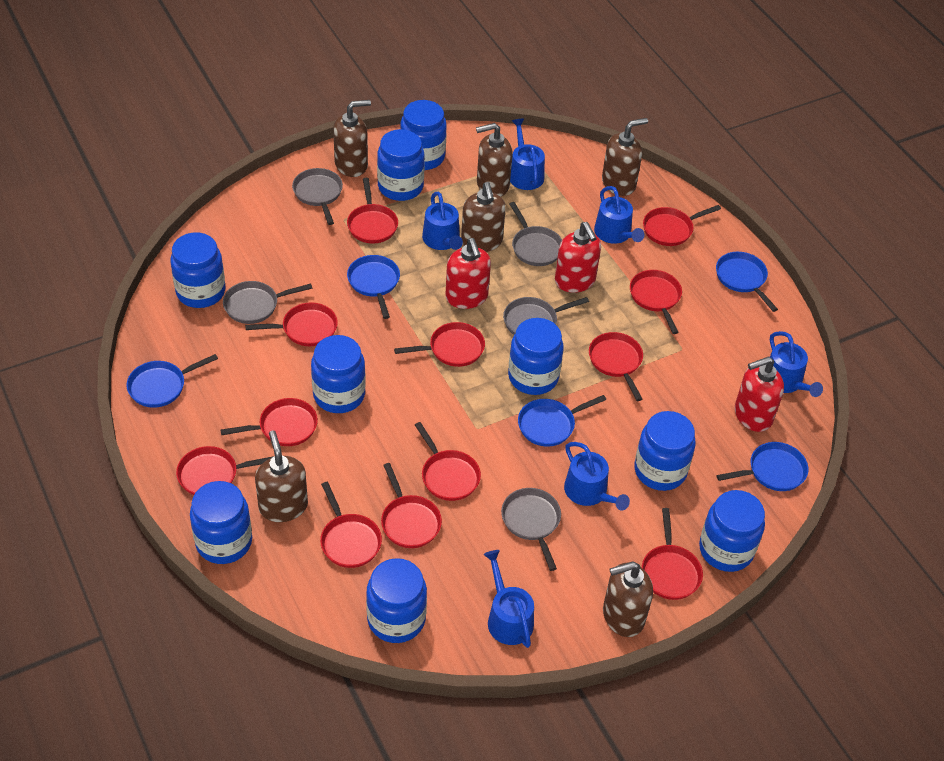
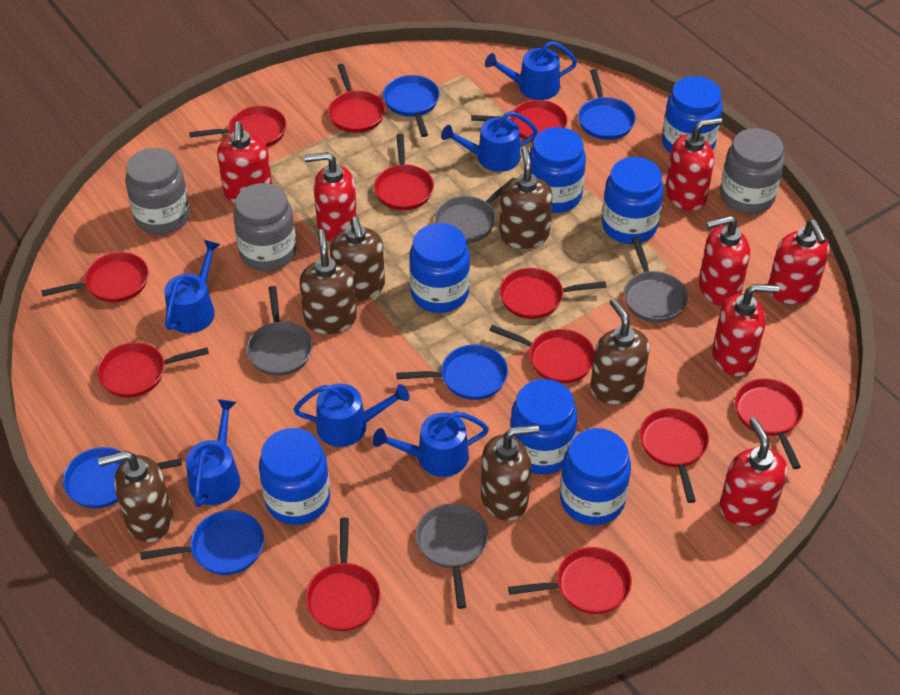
blue jar: [170,232,225,308] [190,481,252,564] [311,335,366,413] [366,558,427,643] [377,129,424,201] [400,100,447,170] [508,318,564,395] [634,411,696,491] [699,490,765,572] = 9 -> [259,428,330,525] [409,223,470,313] [510,379,577,474] [529,127,586,213] [560,428,631,525] [602,157,664,244] [662,76,723,154] = 7
grey jar: none = 0 -> [125,148,190,234] [233,183,296,271] [720,128,784,214] = 3
grey pan: [223,281,312,324] [292,168,343,225] [501,488,561,571] [503,297,589,335] [510,202,562,266] = 5 -> [246,286,312,376] [416,504,488,609] [435,178,515,243] [624,237,688,323] = 4
red soap dispenser: [445,238,491,309] [555,222,601,293] [735,357,784,432] = 3 -> [217,121,272,203] [304,152,357,242] [666,117,723,211] [699,215,750,306] [712,284,779,376] [719,417,787,526] [768,220,829,304] = 7

